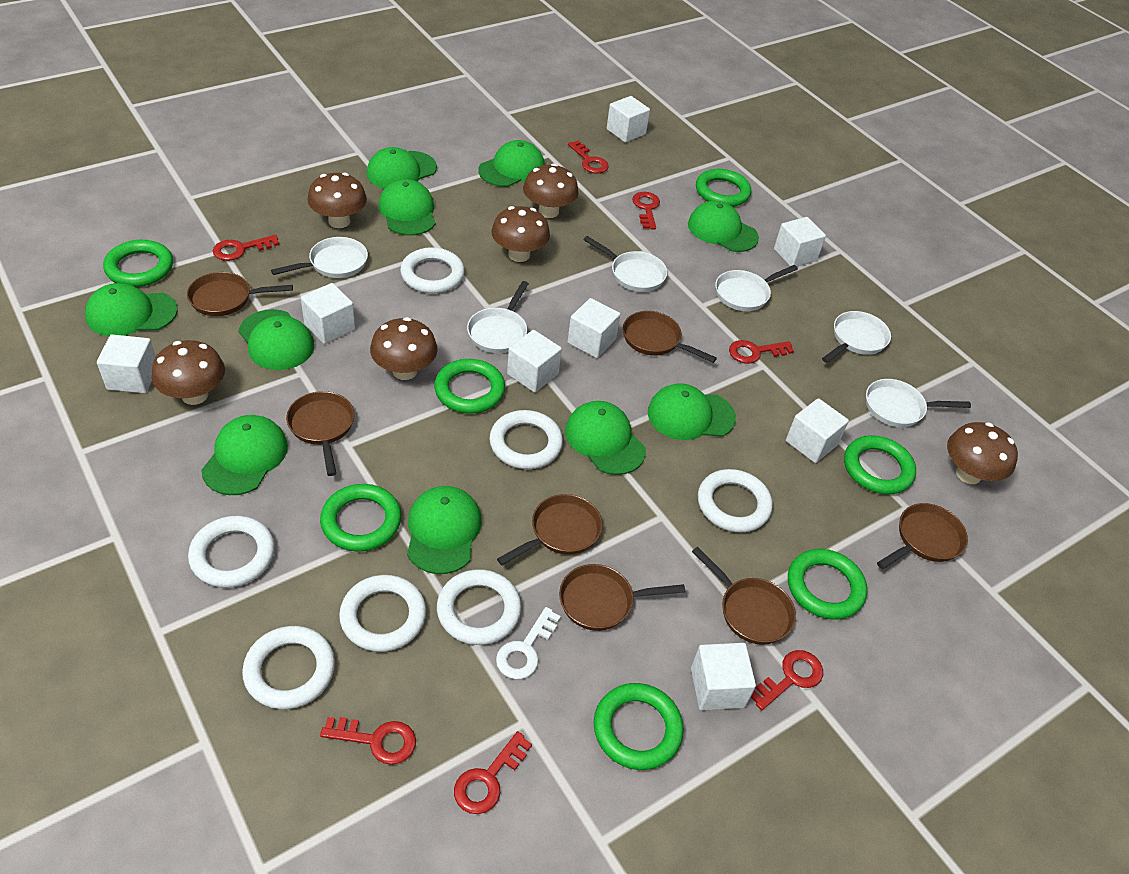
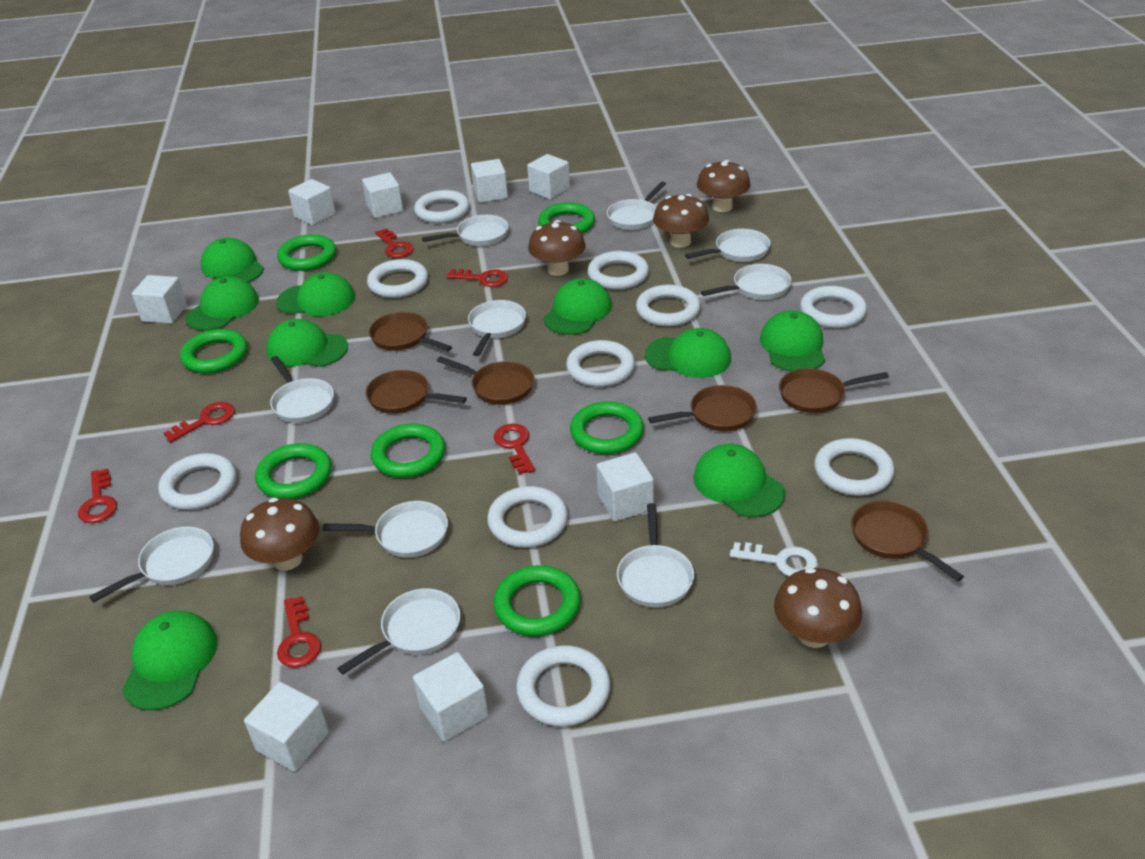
brown mushroom: [152,340,225,405] [307,172,367,228] [370,317,438,380] [491,206,550,262] [523,163,579,218] [947,422,1018,484] = 6 -> [240,498,319,571] [528,220,585,276] [653,194,709,248] [697,160,751,212] [774,568,862,648] = 5
brown pan: [187,272,293,316] [286,391,354,476] [497,494,603,565] [559,564,685,631] [623,311,717,363] [692,547,796,645] [877,503,968,569] = 7 -> [366,370,467,414] [369,312,452,351] [437,356,534,405] [648,385,757,432] [779,368,889,413] [851,500,964,582] = 6
green cap: [85,283,178,336] [201,415,288,495] [238,309,314,370] [367,147,437,189] [379,179,435,236] [407,486,481,574] [478,140,545,187] [565,401,646,475] [648,383,736,440] [688,201,759,252] = 10 -> [122,611,218,711] [185,276,259,331] [201,238,264,283] [266,319,348,367] [276,272,355,317] [543,278,612,335] [645,328,731,378] [693,444,785,517] [760,310,825,372] = 9
red key: [213,235,279,261] [320,717,416,765] [454,731,532,814] [568,141,609,173] [632,192,660,229] [729,340,794,364] [751,650,823,710] = 7 -> [78,469,117,523] [164,402,235,443] [277,596,321,668] [375,228,414,258] [447,269,508,287] [494,423,535,474] = 6
white pan: [271,237,368,278] [467,281,529,353] [584,236,667,292] [715,265,798,311] [822,311,891,363] [866,379,971,427] = 6 -> [89,527,214,603] [270,356,334,423] [323,501,448,557] [337,588,460,675] [422,215,508,246] [468,300,526,356] [607,182,666,230] [617,503,694,607] [685,229,770,262] [701,264,791,300] = 10
white ring: [188,516,275,588] [242,626,335,709] [339,575,426,652] [400,247,465,293] [437,569,521,645] [489,410,563,469] [698,469,773,533] = 7 -> [158,453,236,510] [367,259,428,298] [414,190,470,223] [487,486,568,548] [516,645,610,727] [566,340,635,387] [588,251,649,290] [636,285,701,327] [800,286,867,328] [814,438,895,496] = 10

